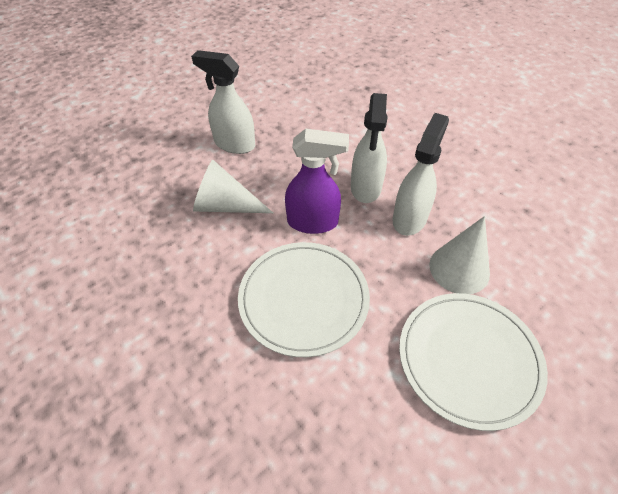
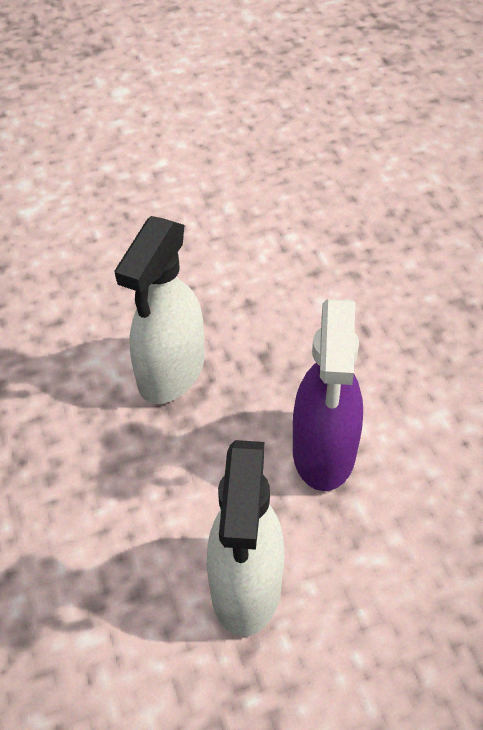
white cone: [193,160,273,213] [429,216,490,294] = 2 -> none = 0
white plate: [238,242,370,357] [399,293,548,431] = 2 -> none = 0
white spray bottle: [191,50,255,154] [351,93,388,203] [392,113,449,236] = 3 -> [114,216,204,404] [207,440,284,637] = 2

